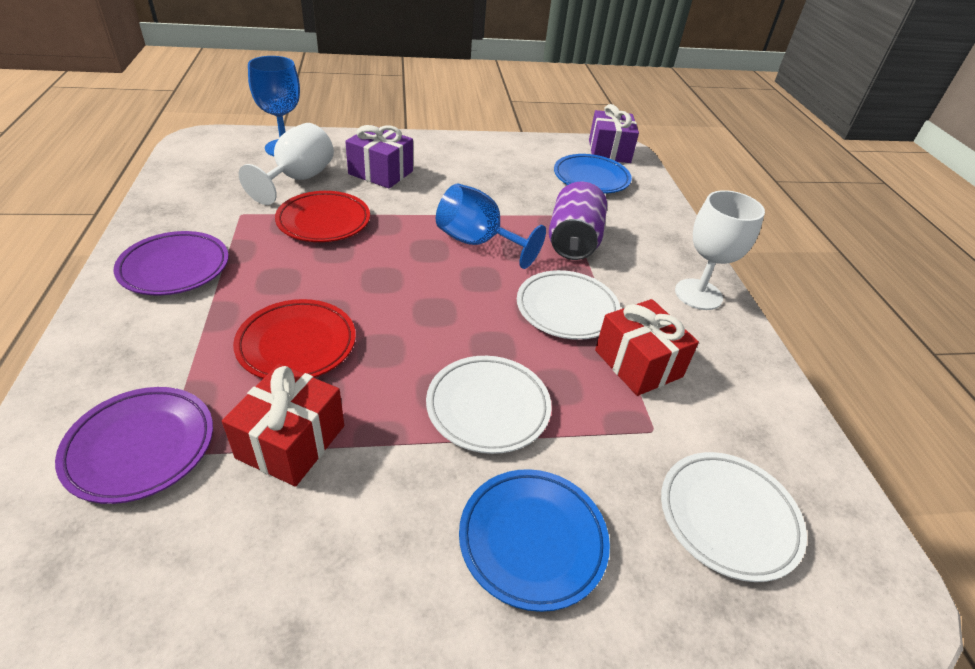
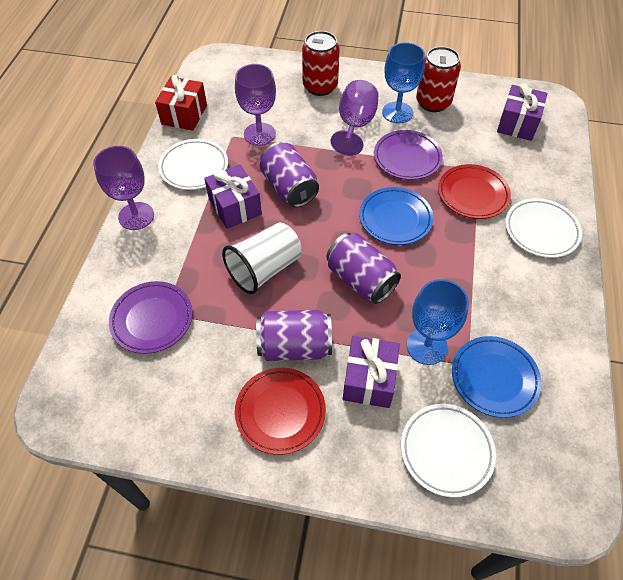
purple can: [549,182,607,260] = 1 -> [256,310,332,361] [260,142,319,207] [326,233,401,304] = 3
purple gift: [345,125,413,189] [589,104,639,163] = 2 -> [204,164,262,229] [343,336,400,408] [497,83,547,141] = 3
purple goblet: none = 0 -> [93,146,154,230] [235,64,276,146] [331,80,378,156] = 3
red can: none = 0 -> [302,31,340,96] [416,47,461,112] = 2
red gift: [222,364,344,487] [595,299,699,396] = 2 -> [155,75,207,131] = 1
white cup: none = 0 -> [222,222,302,294] = 1
white goblet: [239,123,334,205] [675,190,765,310] = 2 -> none = 0

